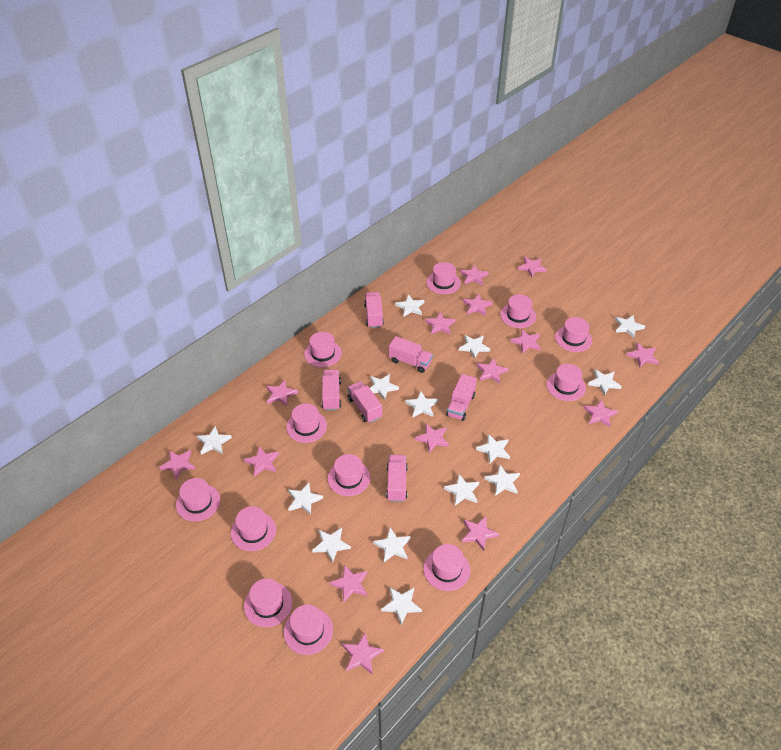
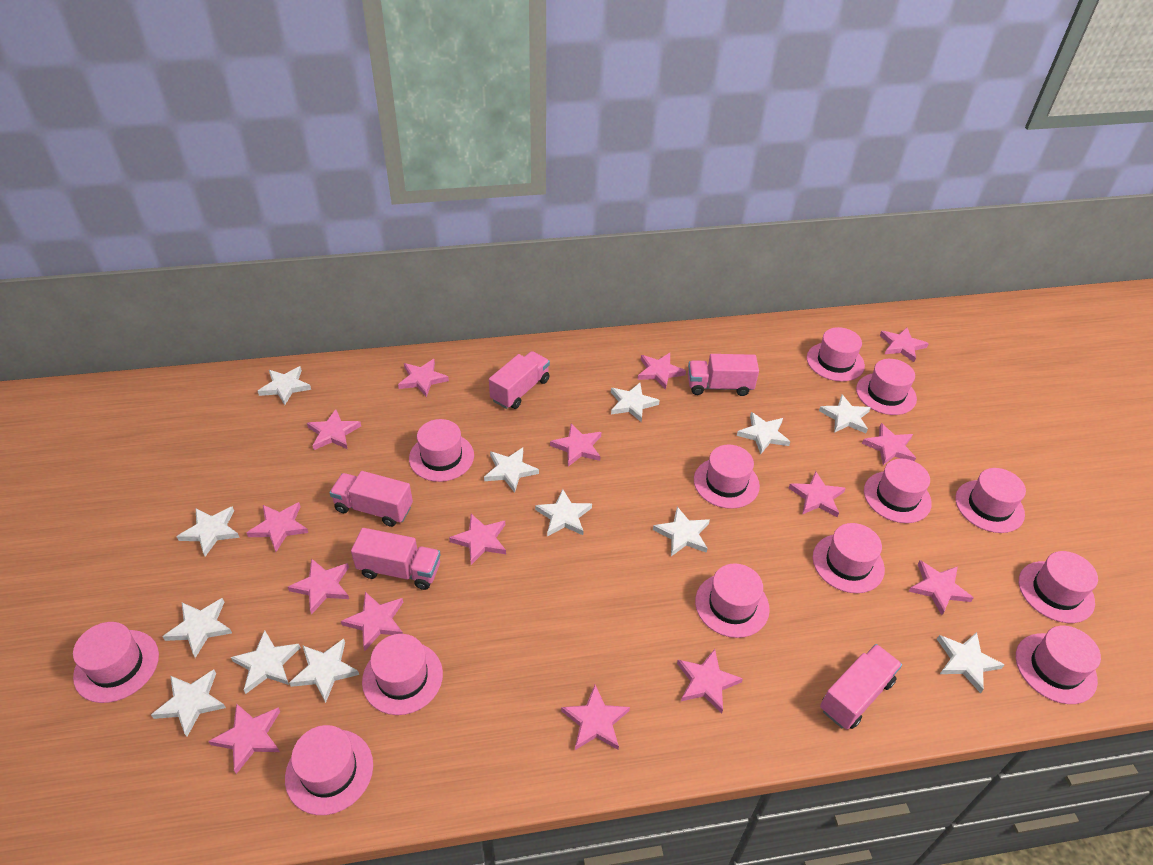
pink hat: [176,478,220,521] [231,506,276,551] [244,578,292,627] [284,604,333,655] [286,403,327,443] [304,332,342,367] [328,454,370,496] [423,544,470,591] [426,262,461,294] [500,294,536,328] [547,364,586,401] [555,317,592,352] = 12 -> [73,622,159,703] [285,725,373,815] [362,634,443,715] [409,419,474,482] [694,445,760,509] [695,564,770,638] [807,327,865,381] [813,523,885,593] [856,359,917,415] [864,459,932,523] [955,468,1026,533] [1016,626,1101,704] [1019,551,1098,623] = 13
pink truck: [322,369,341,411] [347,381,382,423] [364,292,384,328] [386,455,408,502] [389,336,433,373] [446,374,477,421] = 6 -> [329,471,413,527] [351,528,441,590] [489,351,550,409] [688,354,759,396] [820,644,902,730] = 5
white star: [197,426,232,455] [288,482,323,515] [312,528,351,563] [370,374,399,400] [373,528,411,562] [381,587,422,625] [395,295,424,317] [405,391,438,417] [444,474,479,506] [459,335,490,359] [476,434,510,464] [484,465,520,496] [588,369,622,396] [615,315,645,338] = 14 -> [151,669,226,737] [162,598,232,658] [176,506,240,556] [231,630,301,694] [258,366,311,405] [289,639,359,703] [484,447,539,493] [535,489,592,537] [611,383,660,422] [653,507,710,556] [737,412,790,454] [819,395,871,433] [937,632,1004,693] = 13

